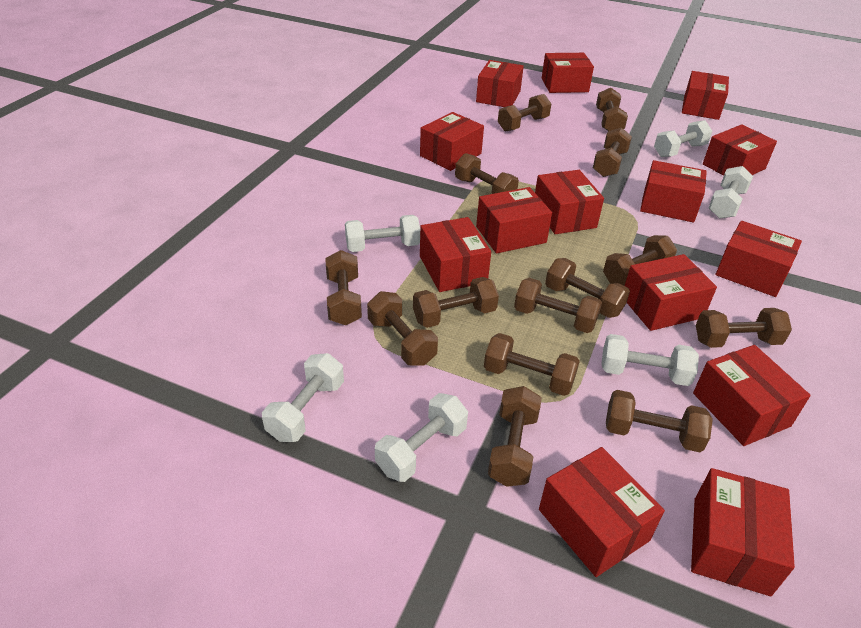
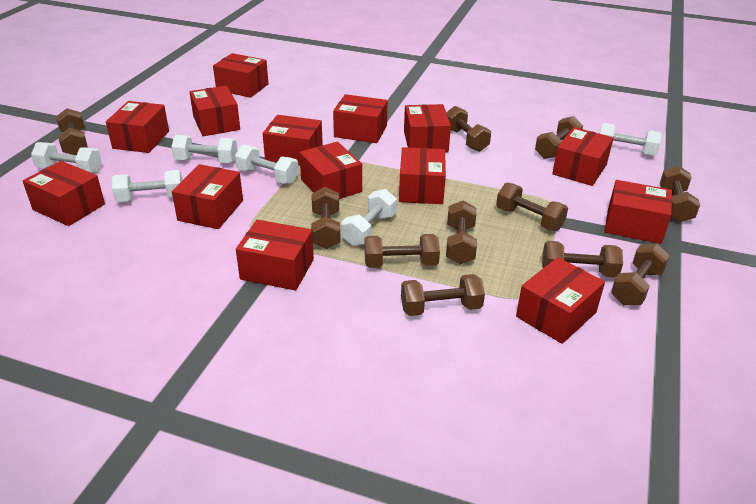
brown dumbbell: [325,250,362,325] [367,291,438,366] [413,277,499,328] [455,153,519,194] [484,333,580,396] [488,386,542,487] [498,94,551,131] [514,278,602,333] [545,258,630,318] [593,128,632,177] [596,88,628,131] [603,235,677,286] [606,390,713,452] [696,308,792,348] = 14 -> [56,108,88,155] [311,187,341,249] [364,234,440,268] [401,274,485,316] [446,106,491,152] [446,200,477,264] [496,182,568,231] [535,116,583,159] [542,241,623,278] [611,243,670,305] [660,166,700,222] = 11

